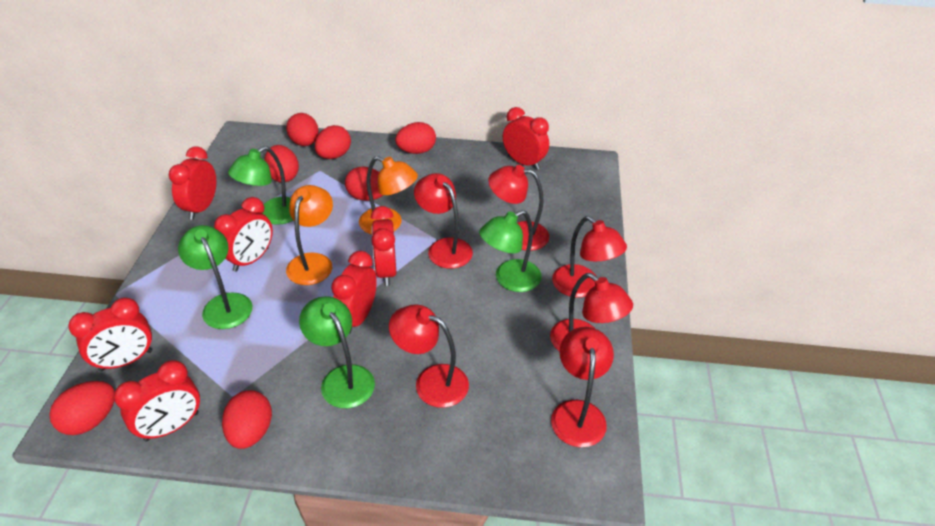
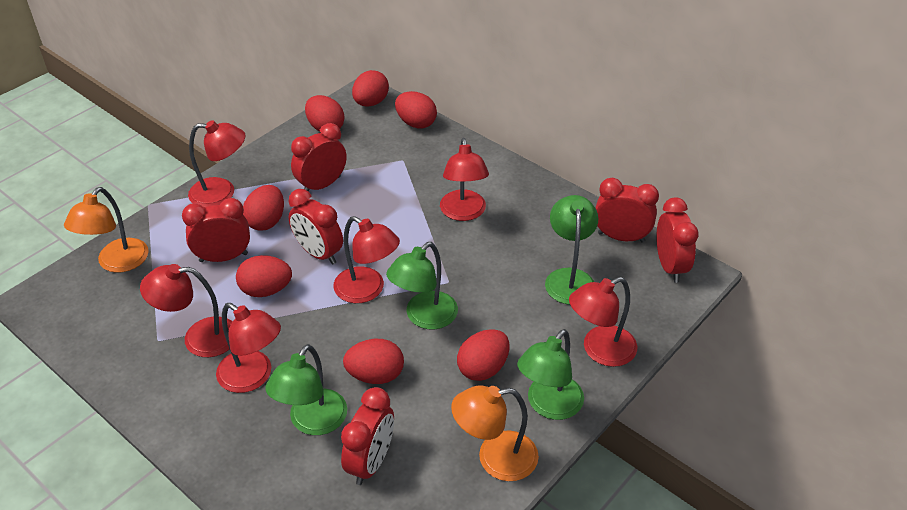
red clock: [68,297,152,371] [114,360,200,441] [169,146,216,220] [214,197,273,272] [331,251,377,334] [371,206,396,286] [503,107,549,170] = 7 -> [182,198,250,262] [289,189,343,265] [291,123,347,191] [341,387,394,485] [596,178,659,243] [656,197,699,283] = 6

